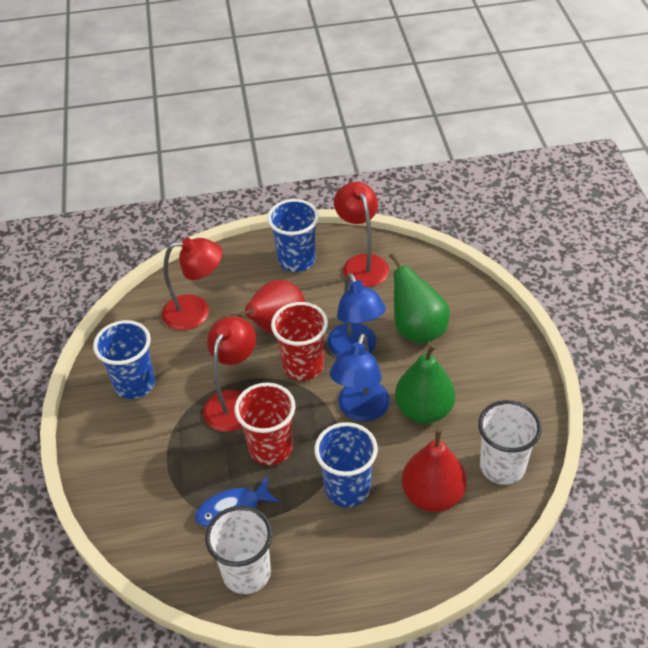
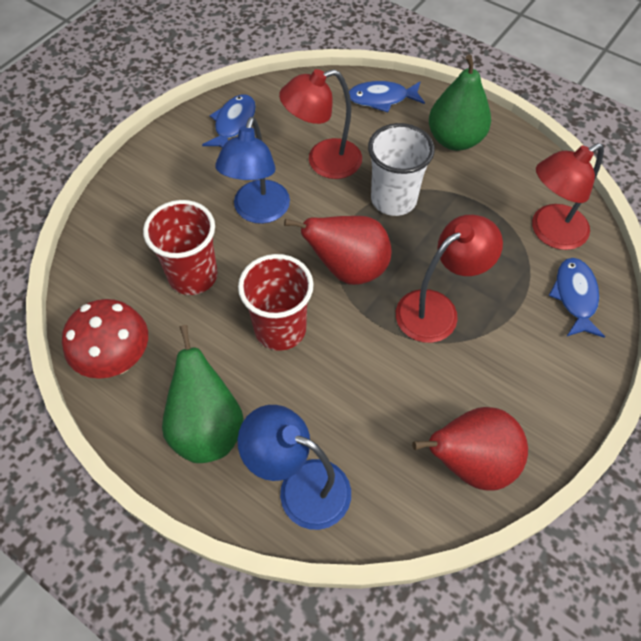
blue cup: [93,320,155,399] [267,199,319,272] [314,422,378,507] = 3 -> none = 0
blue fish: [195,476,280,527] = 1 -> [202,94,256,148] [349,81,425,112] [549,258,605,338] = 3
red mushroom: none = 0 -> [62,299,148,379] = 1
white cup: [205,506,273,594] [478,400,542,485] = 2 -> [368,123,435,216] = 1

